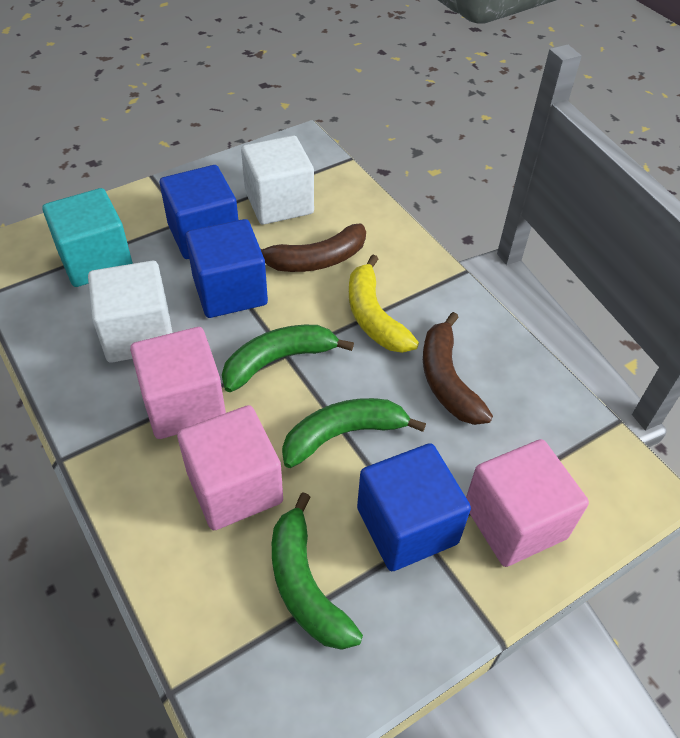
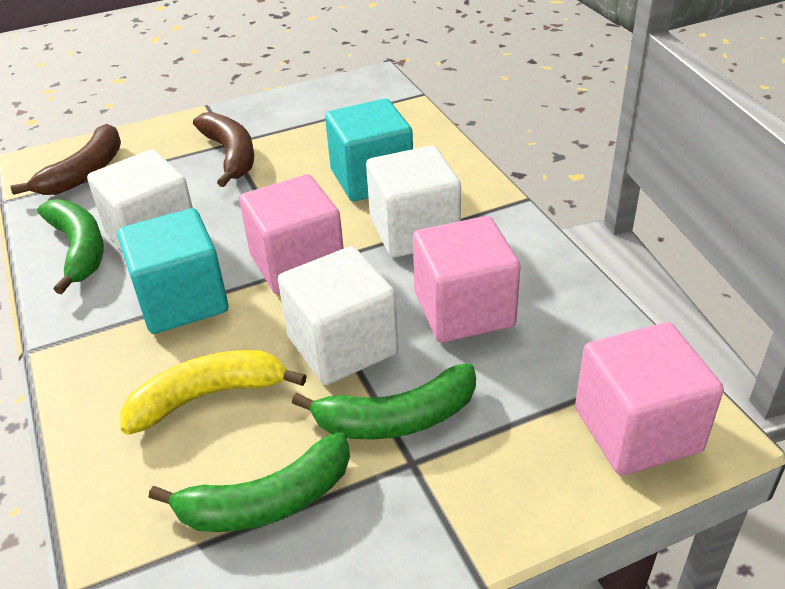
blue cube: [160,165,238,259] [185,219,268,318] [357,443,471,571] = 3 -> none = 0
turquoise cube: [42,188,133,287] = 1 -> [117,208,229,334] [325,98,413,201] = 2
white cube: [88,261,173,363] [241,135,314,225] = 2 -> [87,149,193,251] [278,246,398,385] [366,145,461,258] = 3

